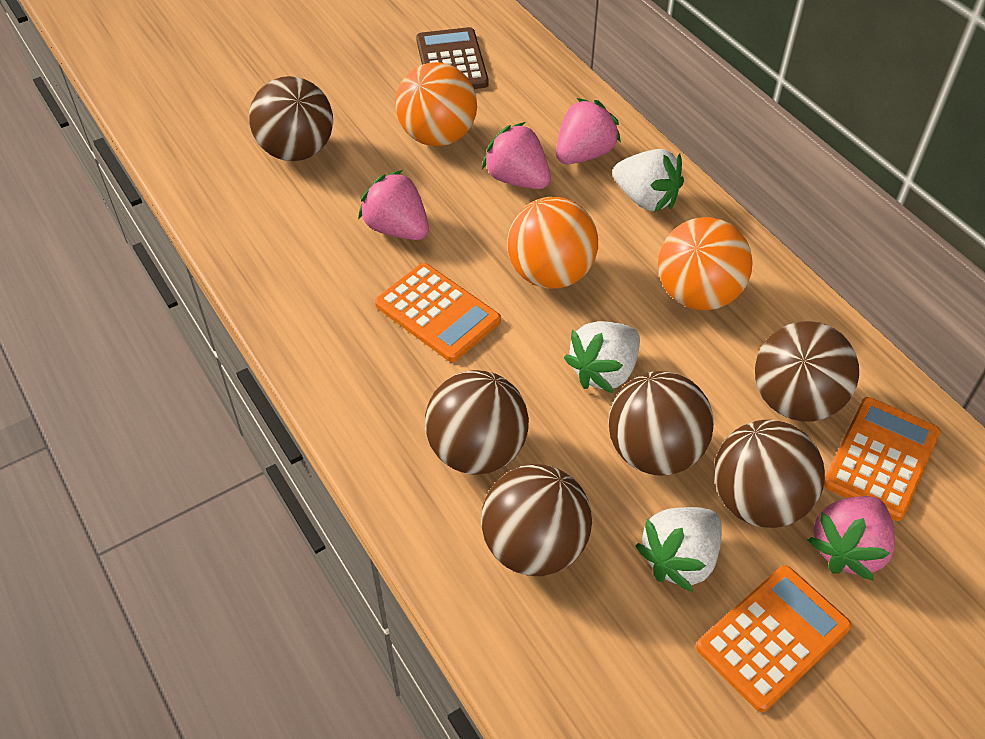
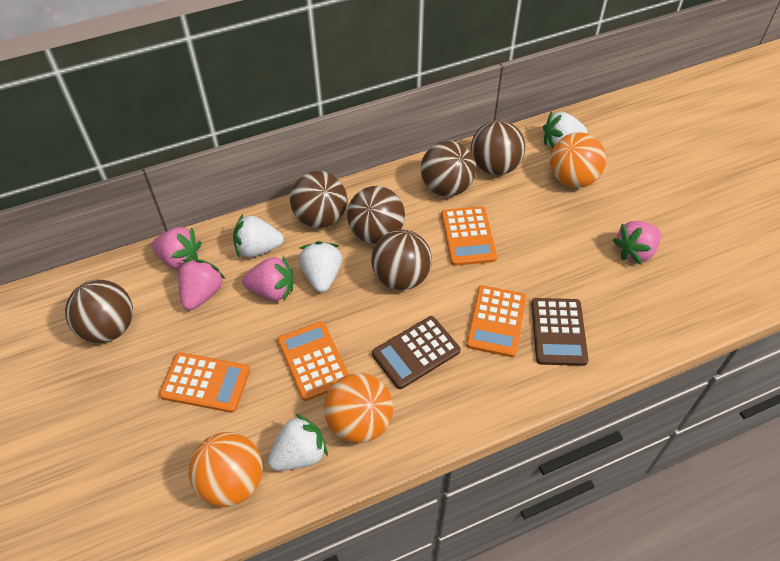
brown calculator: [416,27,489,89] = 1 -> [372,316,461,389] [531,298,588,366] = 2
orange calculator: [375,263,501,362] [696,565,852,712] [824,397,940,521] = 3 -> [159,352,250,413] [278,321,349,401] [441,206,497,266] [466,285,526,357] = 4
white strawberry: [564,321,640,393] [612,149,684,212] [635,507,722,592] = 3 -> [233,214,284,258] [268,414,328,471] [299,241,342,292] [543,111,587,148] = 4

